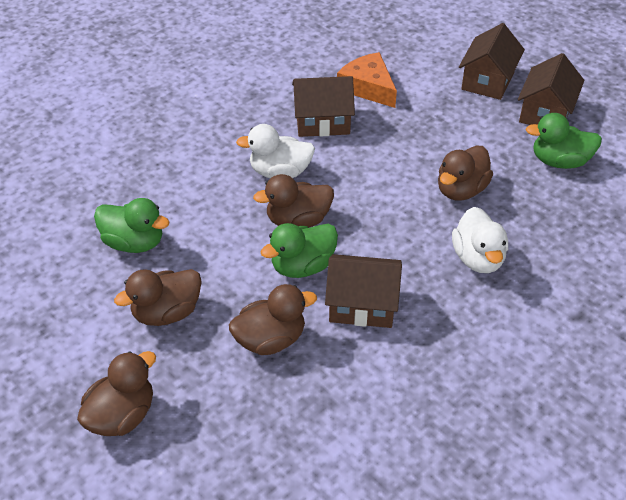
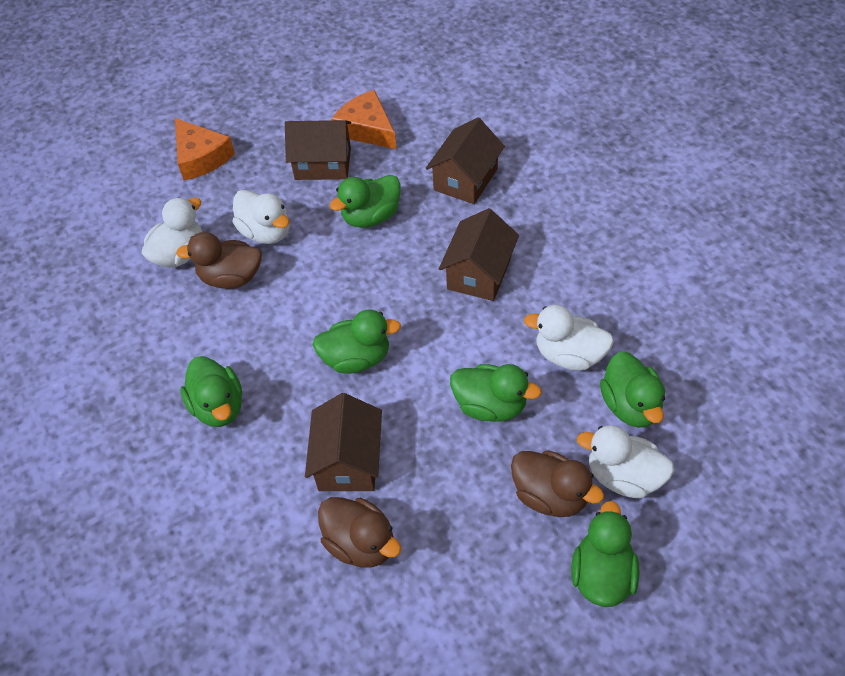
brown duck: [77,351,156,436] [114,269,202,326] [229,284,317,355] [253,174,334,228] [438,146,493,201] = 5 -> [176,232,262,289] [318,497,401,568] [511,450,604,517] = 3
green duck: [94,198,169,253] [261,223,338,278] [525,113,602,169] = 3 -> [180,356,242,427] [312,310,401,374] [329,175,401,228] [450,364,542,422] [571,501,639,607] [600,351,665,428] = 6
orange cheese: [337,52,397,108] = 1 -> [175,118,235,181] [332,90,396,149] = 2
white duck: [236,124,315,178] [452,207,508,273] = 2 -> [142,197,202,268] [232,190,290,244] [524,305,614,371] [577,425,674,498] = 4

